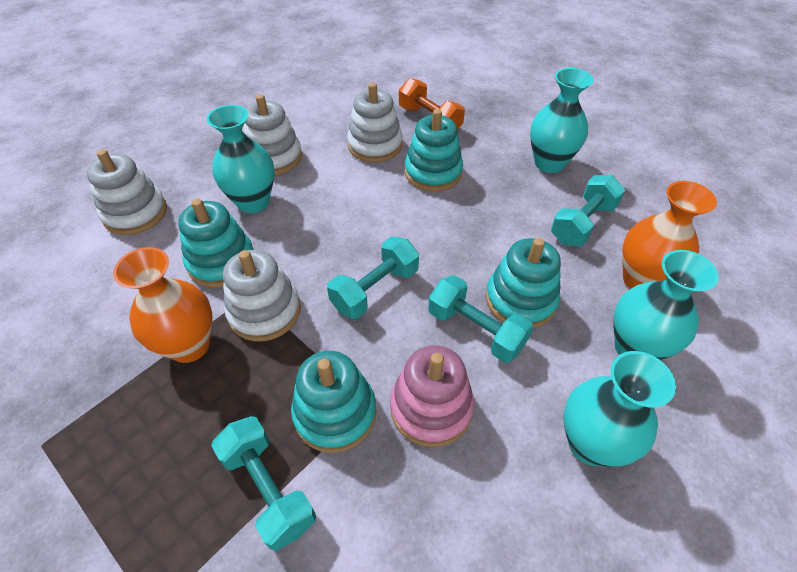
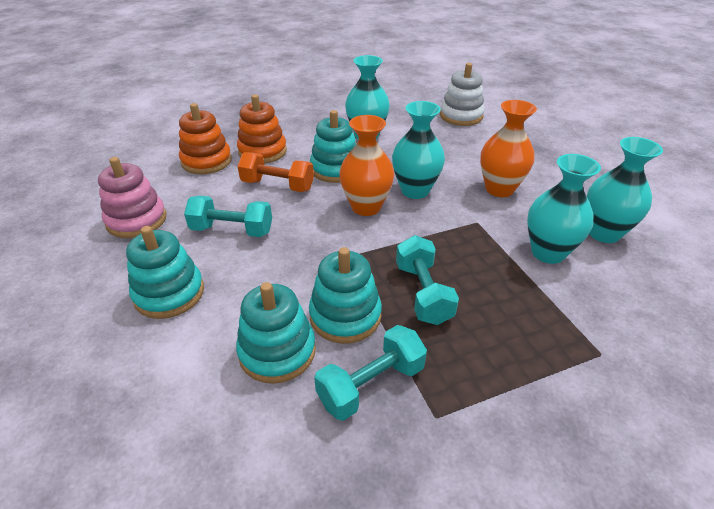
orange stacking toy: none = 0 -> [179,103,232,174] [237,94,287,164] = 2
turquoise dumbbell: [211,416,316,551] [327,236,419,319] [428,275,533,363] [551,175,625,247] = 4 -> [184,196,272,237] [314,325,427,421] [396,235,459,325] = 3
white stacking toy: [87,149,167,235] [223,250,301,342] [243,94,302,175] [347,83,403,163] = 4 -> [440,63,485,126] = 1

